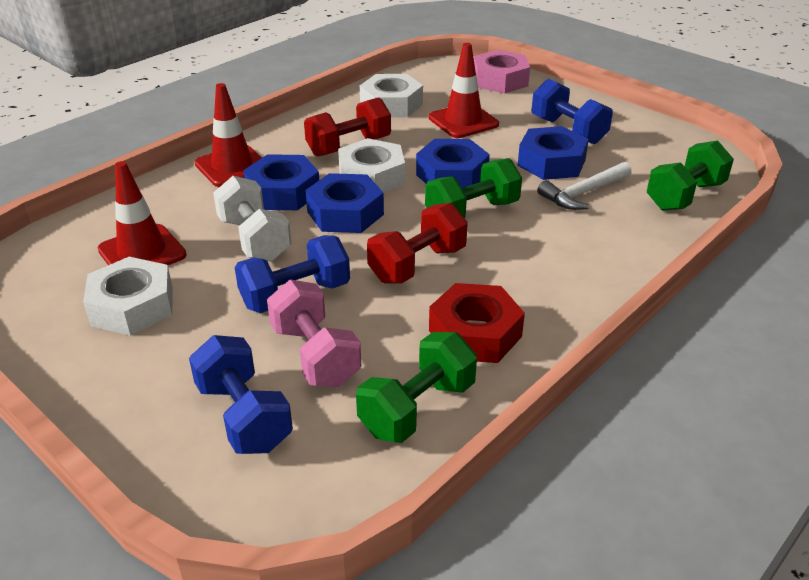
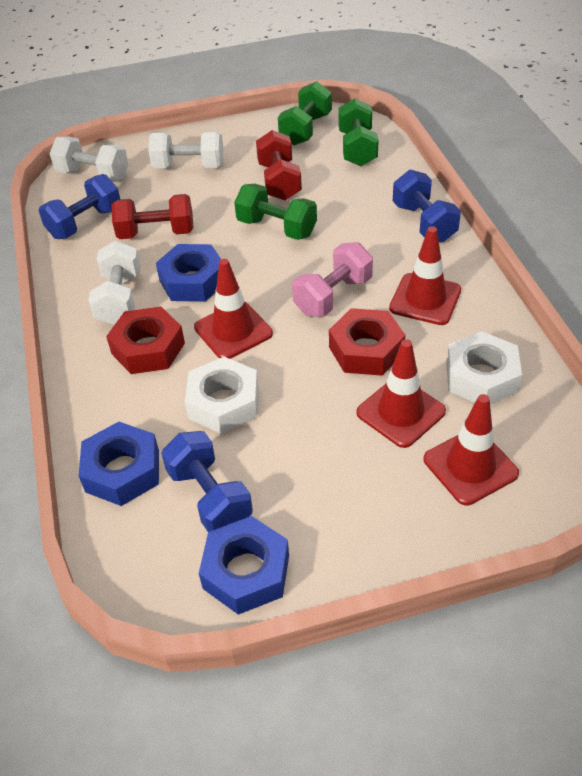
blue nut: [243,154,319,210] [305,173,384,233] [416,139,490,188] [518,126,589,180] = 4 -> [79,422,159,506] [156,244,221,302] [199,516,289,615] = 3
pink nut: [474,50,530,93] = 1 -> none = 0
red nut: [429,283,525,363] = 1 -> [106,307,185,374] [329,308,405,376] = 2
red traffic cone: [98,161,187,265] [195,83,262,187] [429,43,499,138] = 3 -> [194,259,273,359] [356,339,446,448] [389,226,461,325] [424,394,519,505] = 4
white dumbbell: [213,176,291,261] = 1 -> [50,137,128,182] [88,241,141,325] [148,132,224,168] = 3
white hammer: [537,162,632,210] = 1 -> none = 0
white nut: [83,257,173,336] [338,138,405,193] [360,74,423,117] = 3 -> [185,357,259,434] [446,331,522,404] = 2

